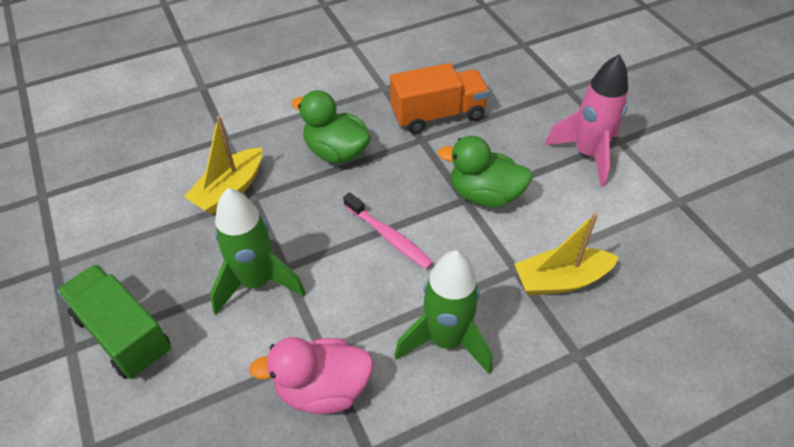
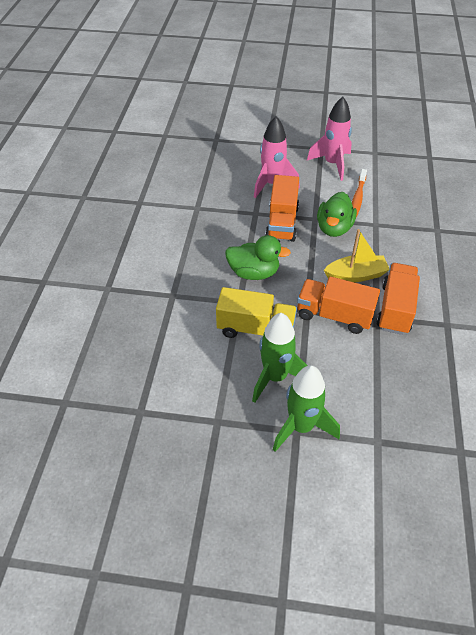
green truck: [57,264,171,379] = 1 -> none = 0
orange toothbrush: none = 0 -> [352,169,367,217] = 1
orange truck: [390,63,490,134] = 1 -> [265,175,299,242] [297,276,380,334] [376,263,420,335] = 3
pink duck: [249,337,374,414] = 1 -> none = 0
pink rocket: [545,55,628,187] = 1 -> [254,116,300,198] [307,97,352,181] = 2
pink toothbrush: [343,192,433,269] = 1 -> none = 0
yellow boat: [184,116,262,215] [514,213,619,296] = 2 -> [324,229,389,283] = 1
yellow truck: none = 0 -> [216,287,297,338] = 1

